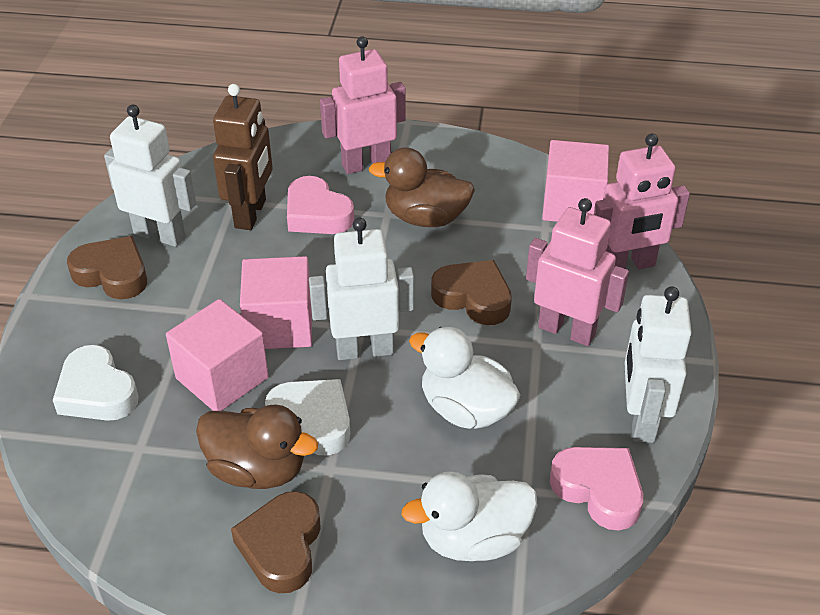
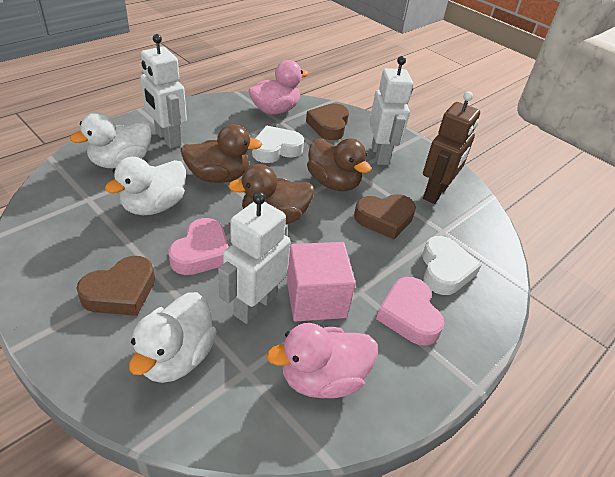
brown duck: [196,405,318,489] [369,147,475,227] = 2 -> [181,124,262,183] [228,164,314,224] [307,138,371,191] = 3
pink cube: [166,299,269,411] [240,256,312,349] [542,140,609,222] = 3 -> [287,242,356,322] = 1
pink duck: none = 0 -> [249,60,309,115] [267,323,378,398] = 2
pink robot: [320,36,406,174] [526,198,629,346] [594,134,690,269] = 3 -> none = 0
white duck: [402,471,537,561] [409,327,521,429] = 2 -> [70,112,152,168] [105,157,186,215] [129,292,217,383] = 3

